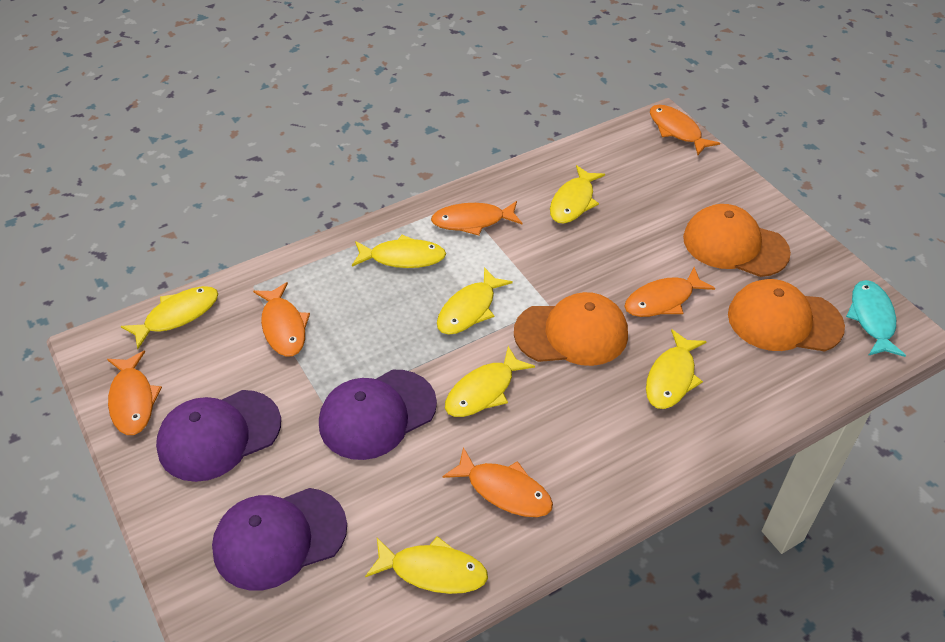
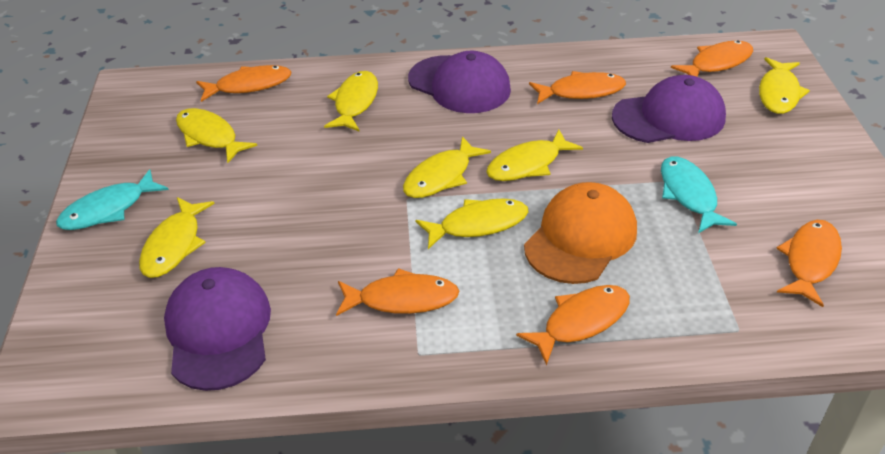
orange cap: [514,292,628,366] [683,204,791,277] [728,279,845,351] = 3 -> [524,182,637,284] = 1
turquoise fish: [846,280,906,357] = 1 -> [56,169,169,230] [661,156,737,233] = 2

